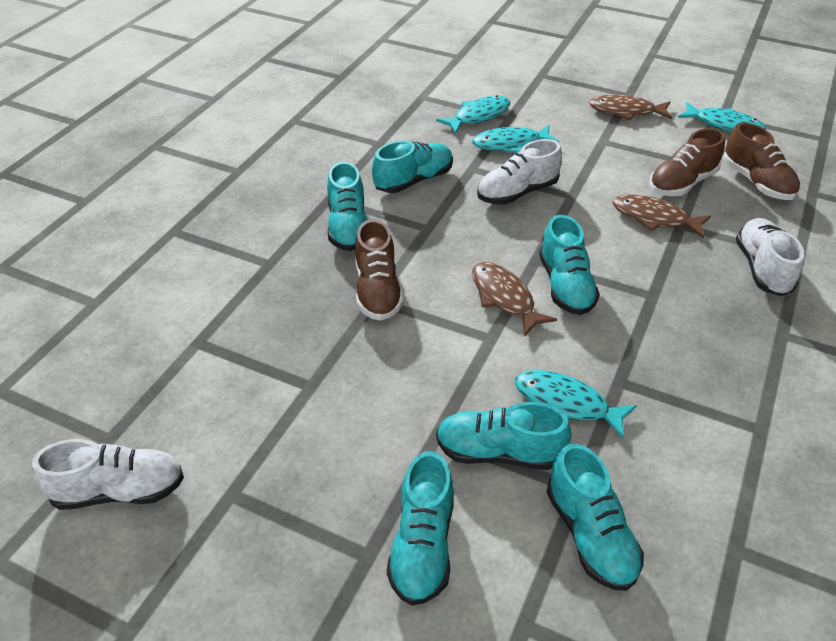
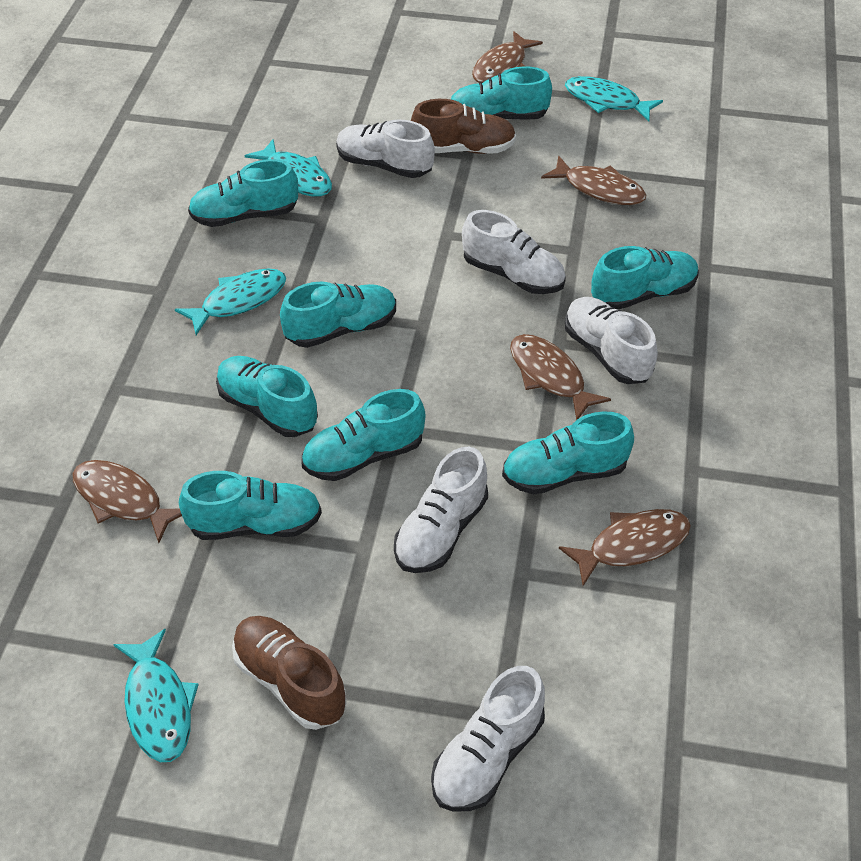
brown fish: [472,262,557,336] [589,95,672,120] [613,195,711,238] = 3 -> [73,460,182,543] [472,31,543,83] [510,334,611,420] [541,155,646,205] [559,509,691,586] = 5
brown shoe: [355,219,404,321] [649,128,725,196] [723,122,800,200] = 3 -> [232,616,347,730] [411,99,516,154] = 2
turquoise shoe: [327,161,367,251] [372,141,453,193] [387,451,454,606] [436,402,572,470] [539,215,600,315] [547,444,644,591] = 6 -> [179,471,322,540] [188,159,298,227] [216,356,318,437] [280,282,396,348] [301,389,425,481] [451,66,552,120] [502,411,634,494] [591,246,699,310] = 8
white shoe: [32,439,184,510] [477,139,562,205] [736,218,804,296] = 3 -> [336,119,435,178] [394,447,488,573] [431,666,545,812] [462,210,566,294] [565,297,658,384] = 5

